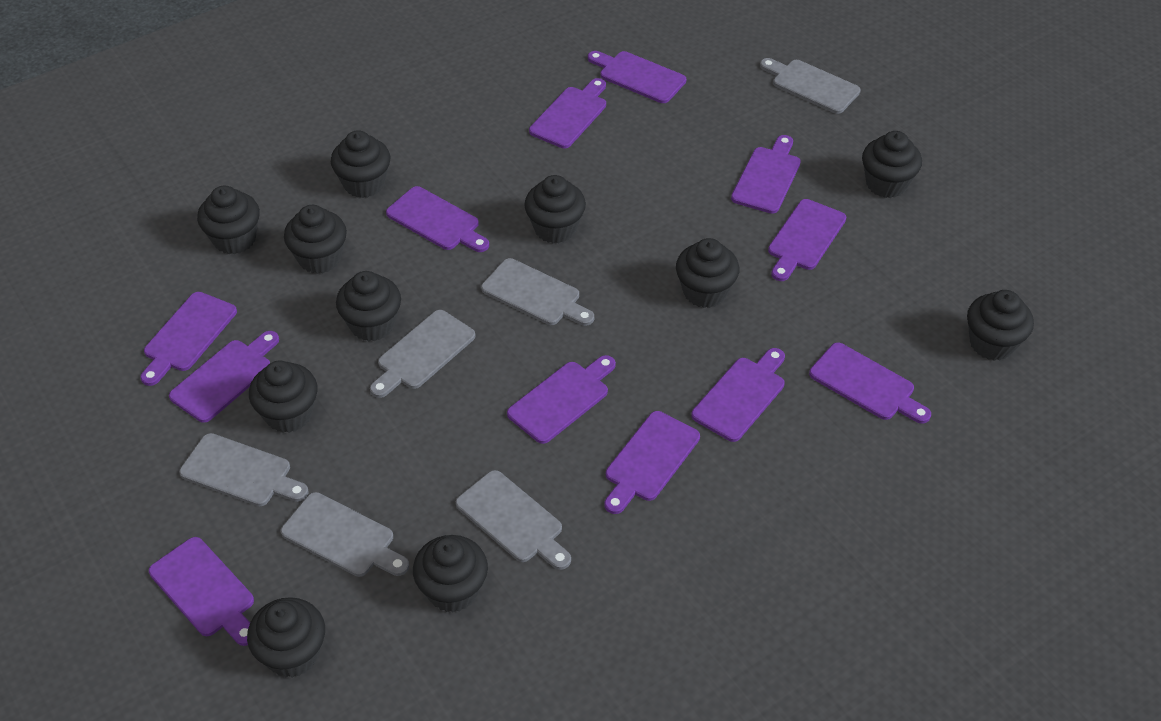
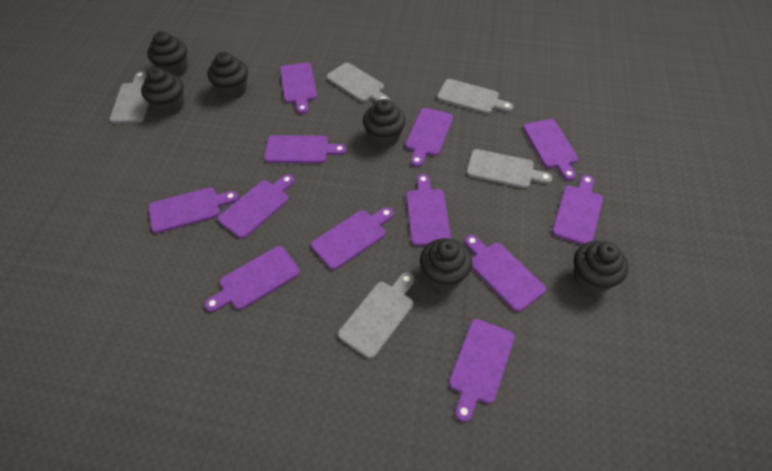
black cupcake: [197,186,260,254] [247,597,325,678] [249,360,318,433] [284,205,347,274] [331,130,390,198] [336,271,401,341] [413,535,488,612] [524,175,586,244] [676,238,739,308] [862,131,922,198] [967,290,1034,361] = 11 -> [141,68,184,116] [147,31,188,77] [208,52,248,99] [363,99,406,148] [420,238,472,291] [574,241,628,294] = 6
grey cutting board: [179,433,309,506] [281,492,409,577] [370,310,476,398] [456,470,571,570] [481,258,594,326] [760,58,861,114] = 6 -> [110,71,149,124] [326,63,389,102] [338,272,414,359] [437,79,513,114] [466,149,552,189] = 5

